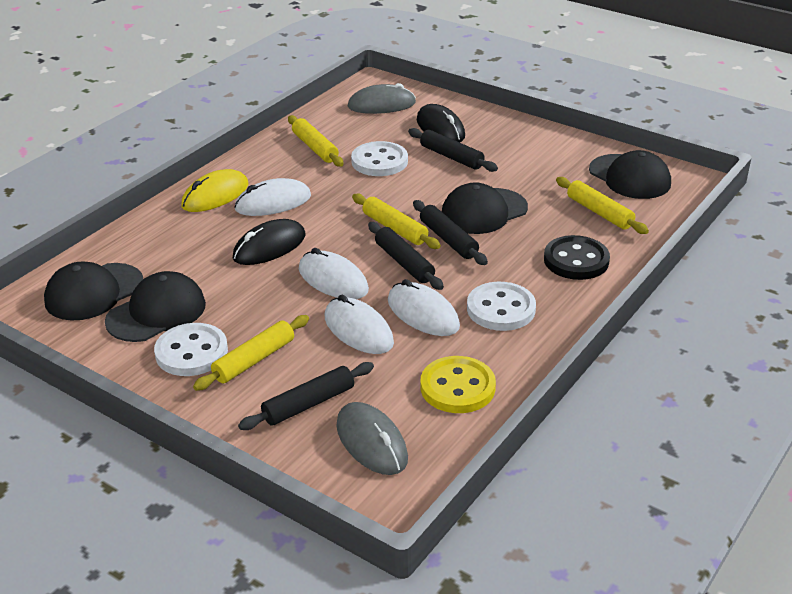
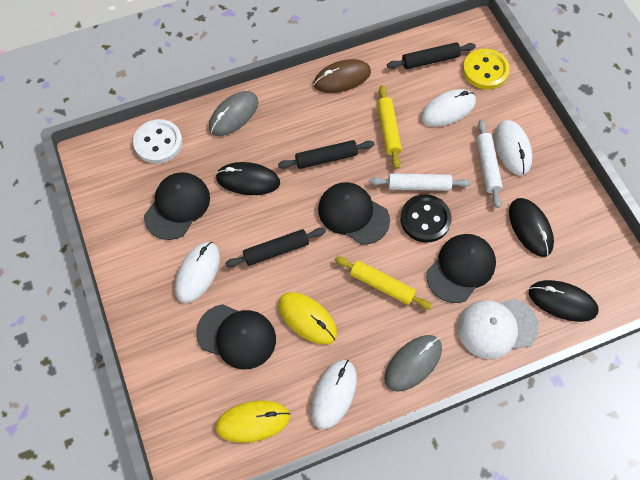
black mouse: [233,219,305,265] [417,104,465,142] = 2 -> [215,162,280,195] [509,198,554,257] [529,280,598,322] = 3
black rolling pin: [238,362,374,430] [368,222,444,290] [408,128,498,172] [413,200,488,265] = 4 -> [225,228,326,267] [278,140,375,169] [387,42,476,69] = 3
brown mouse: none = 0 -> [313,59,371,93] = 1
white button: [154,323,228,376] [351,141,408,176] [467,282,536,331] = 3 -> [133,119,182,164] = 1
white cap: none = 0 -> [457,299,539,359] = 1
white rolling pin: none = 0 -> [369,173,471,191] [476,120,503,208] = 2
yellow mouse: [181,169,248,212] = 1 -> [215,400,290,443] [278,292,337,345] = 2
yellow rolling pin: [193,315,309,391] [288,115,344,167] [352,193,441,249] [556,177,649,234] = 4 -> [335,256,432,309] [377,85,402,169] = 2

